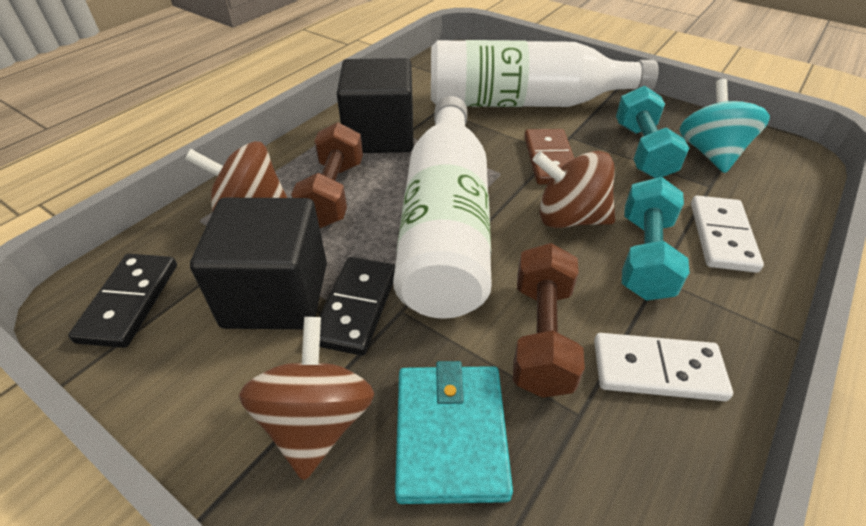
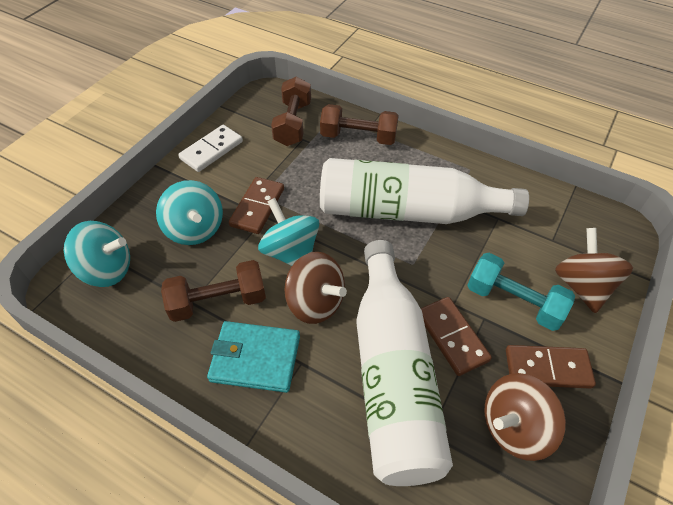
black cube: [190,198,327,329] [337,58,413,153] = 2 -> none = 0
black domino: [68,254,177,348] [319,257,395,356] = 2 -> none = 0
brown domino: [524,129,574,184] = 1 -> [229,177,284,234] [421,297,492,376] [506,345,596,389] = 3
brown dumbbell: [291,122,363,228] [513,243,585,398] = 2 -> [161,260,266,322] [271,76,311,146] [320,104,399,145] = 3
turquoise dumbbell: [616,86,689,179] [622,177,690,301] = 2 -> [467,253,575,331] = 1
turquoise spinning top: [680,79,770,173] = 1 -> [64,221,130,287] [156,180,223,245] [258,198,319,266] = 3
white domino: [594,333,733,401] [691,196,764,273] = 2 -> [178,125,243,172] = 1

